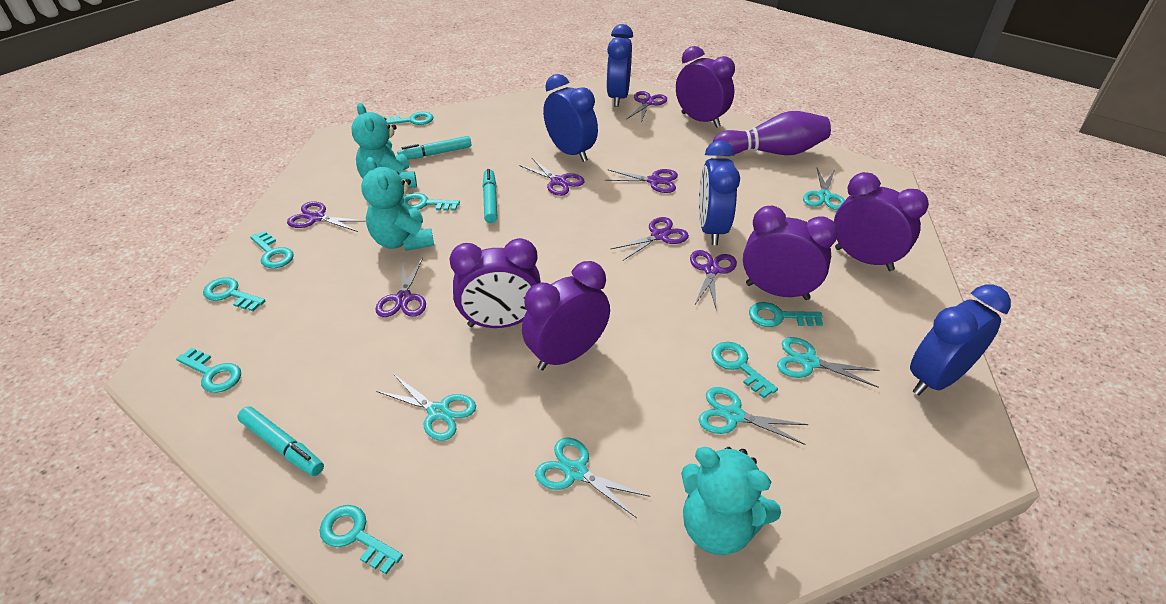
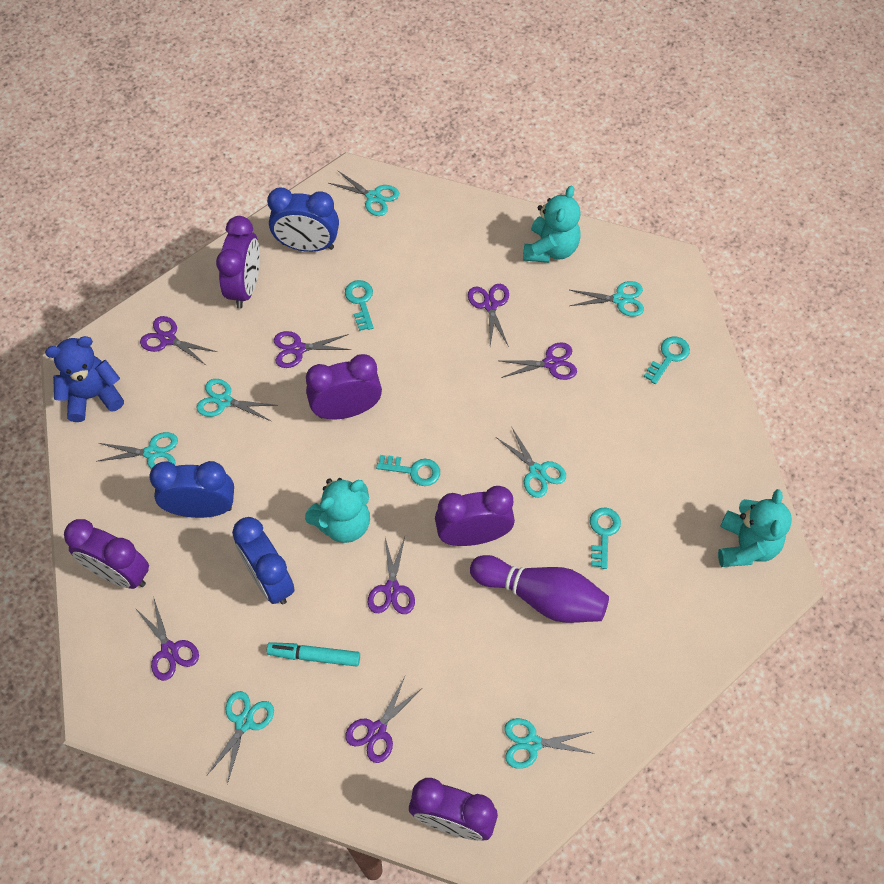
blue clock: [543,74,598,162] [606,24,633,107] [699,140,740,245] [910,285,1011,395] = 4 -> [149,461,234,518] [232,517,295,604] [267,188,339,252] = 3
blue teddy bear: none = 0 -> [45,336,124,422] = 1
turquoise key: [176,348,241,393] [203,277,266,311] [250,231,294,268] [320,505,403,574] [385,112,433,125] [403,193,460,211] [711,342,778,398] [749,302,823,327] = 8 -> [345,280,374,331] [376,455,440,486] [590,507,621,569] [644,336,690,384] = 4
turquoise marker: [237,406,324,476] [397,136,471,160] [482,169,497,223] = 3 -> [266,642,360,667] = 1
turquoise scissors: [376,374,476,441] [535,437,650,518] [699,387,808,445] [777,337,879,388] [803,168,845,210] = 5 -> [96,432,178,469] [196,379,278,421] [207,691,274,784] [329,170,399,216] [496,426,566,498] [504,718,595,769] [570,281,644,317] = 7

